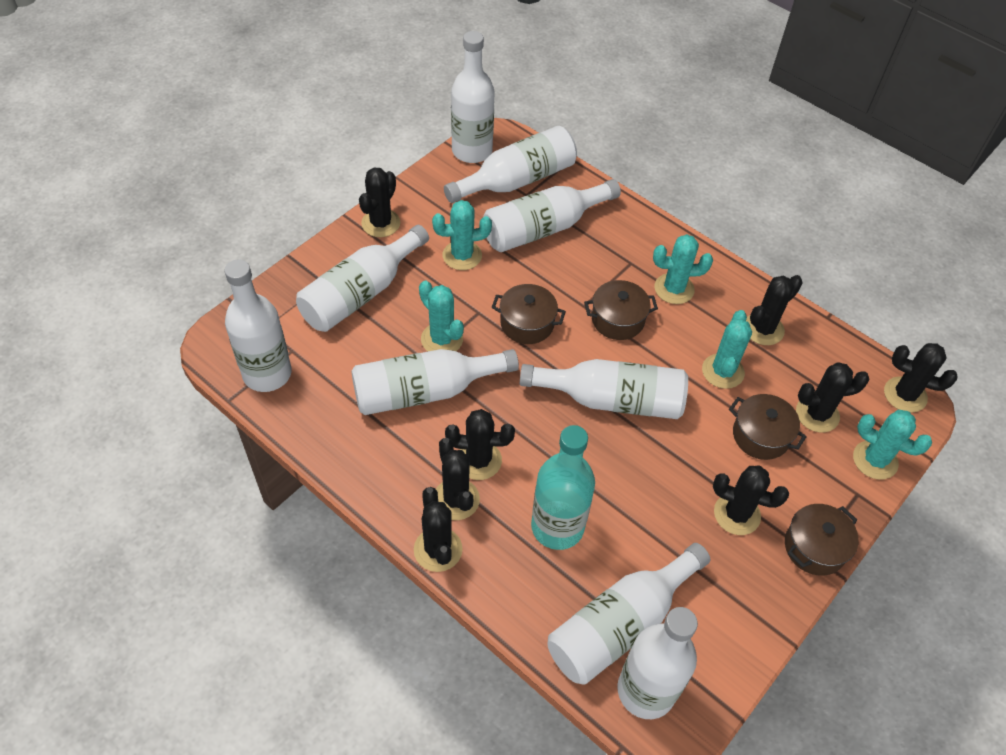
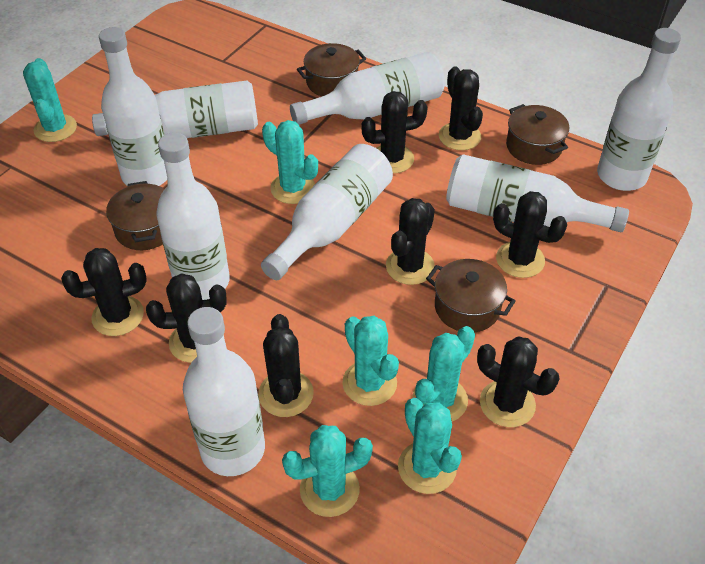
turquoise bottle: [531,425,595,550] = 1 -> none = 0
turquoise cactus: [419,281,464,351] [432,200,492,270] [653,234,713,304] [702,310,752,389] [853,410,932,480] = 5 -> [23,58,77,142] [262,120,318,204] [282,425,373,517] [342,316,399,406] [398,398,462,494] [412,326,475,422] = 6
white bottle: [224,260,292,392] [296,225,429,332] [352,349,519,415] [444,126,577,203] [451,31,495,163] [483,179,621,252] [520,359,688,419] [547,543,710,685] [617,607,698,719] = 9 -> [92,81,258,138] [99,27,167,186] [156,133,230,300] [183,307,265,476] [261,144,393,280] [290,52,445,125] [446,154,629,232] [597,28,681,191] = 8

